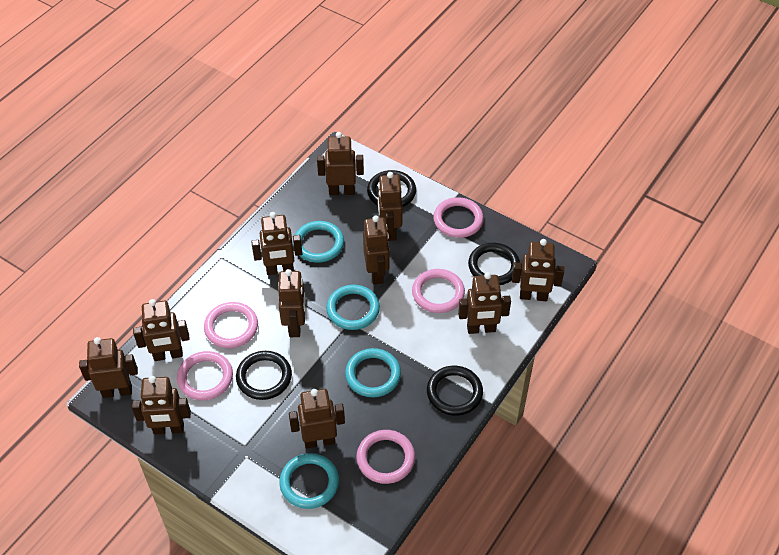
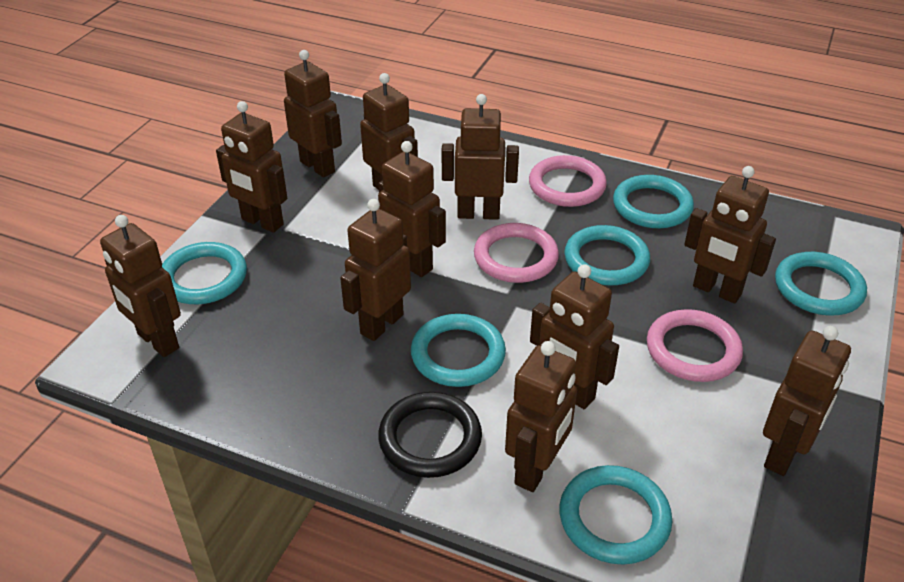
black ring: [236,351,292,400] [367,170,416,207] [427,366,483,416] [468,243,520,285] = 4 -> [378,392,482,478] = 1
pink ring: [177,351,233,400] [204,302,258,348] [356,430,415,484] [412,269,465,313] [433,197,484,238] = 5 -> [474,223,559,283] [529,155,607,207] [647,309,743,382] = 3
turquoise ring: [279,453,339,509] [293,221,344,263] [326,285,380,330] [345,348,401,397] = 4 -> [162,242,247,304] [411,314,506,387] [559,465,672,565] [564,225,650,285] [613,175,694,228] [775,252,867,316] = 6

